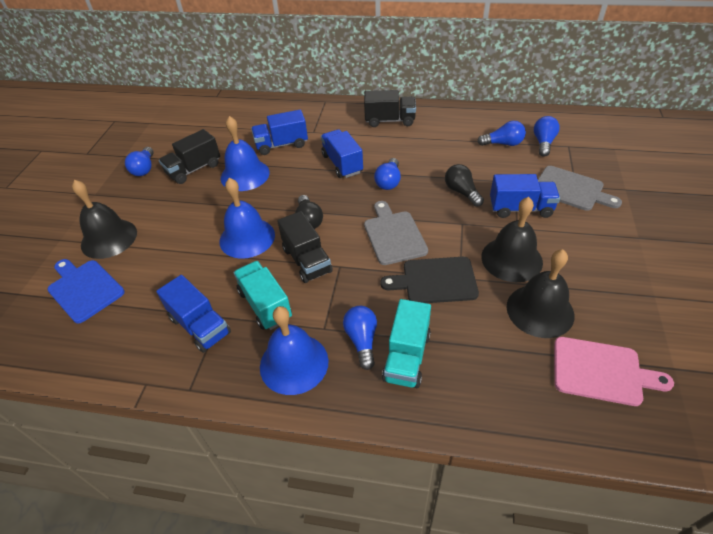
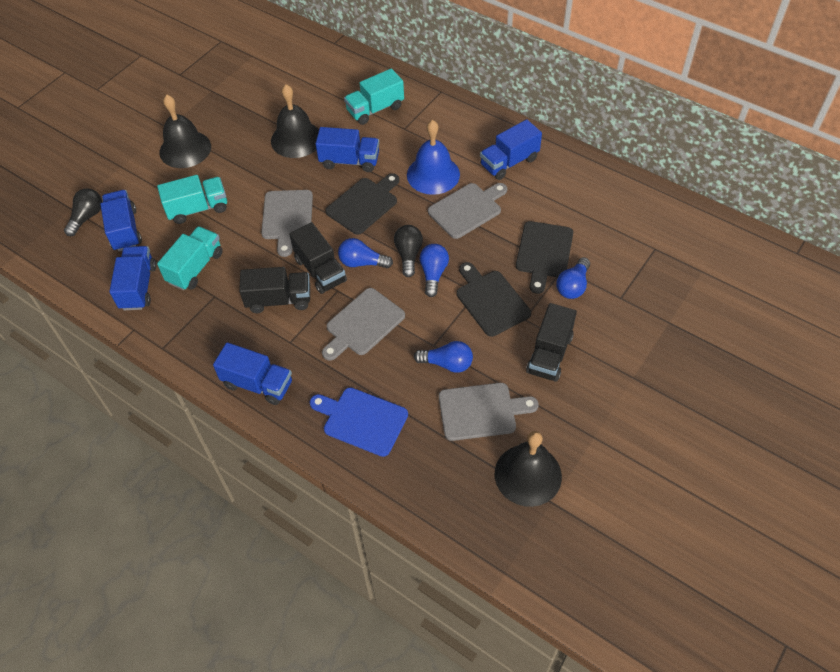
black cutting board: [380,257,479,303] = 1 -> [325,173,399,235] [456,262,531,337] [516,221,573,294] = 3
blue bell: [219,178,275,259] [221,116,270,191] [260,306,329,395] = 3 -> [407,120,460,195] = 1
blue light bulb: [125,147,154,176] [343,306,377,370] [374,158,401,190] [477,121,526,146] [534,116,560,157] = 5 -> [338,238,393,268] [414,341,473,373] [420,244,449,297] [556,257,590,299] = 4
blue truck: [156,275,231,353] [251,110,308,155] [321,129,363,178] [490,174,560,218] = 4 -> [100,190,142,251] [109,246,156,310] [213,342,292,405] [316,127,379,172] [480,119,542,180] = 5
grey cutting board: [364,201,428,265] [538,166,622,211] = 2 -> [261,190,313,257] [322,288,405,361] [428,183,507,239] [439,383,539,441] = 4
pink cutting board: [554,337,674,406] = 1 -> none = 0
turquoise truck: [233,261,292,330] [382,299,431,388] = 2 -> [157,175,227,224] [157,226,223,290] [344,68,404,125] = 3

